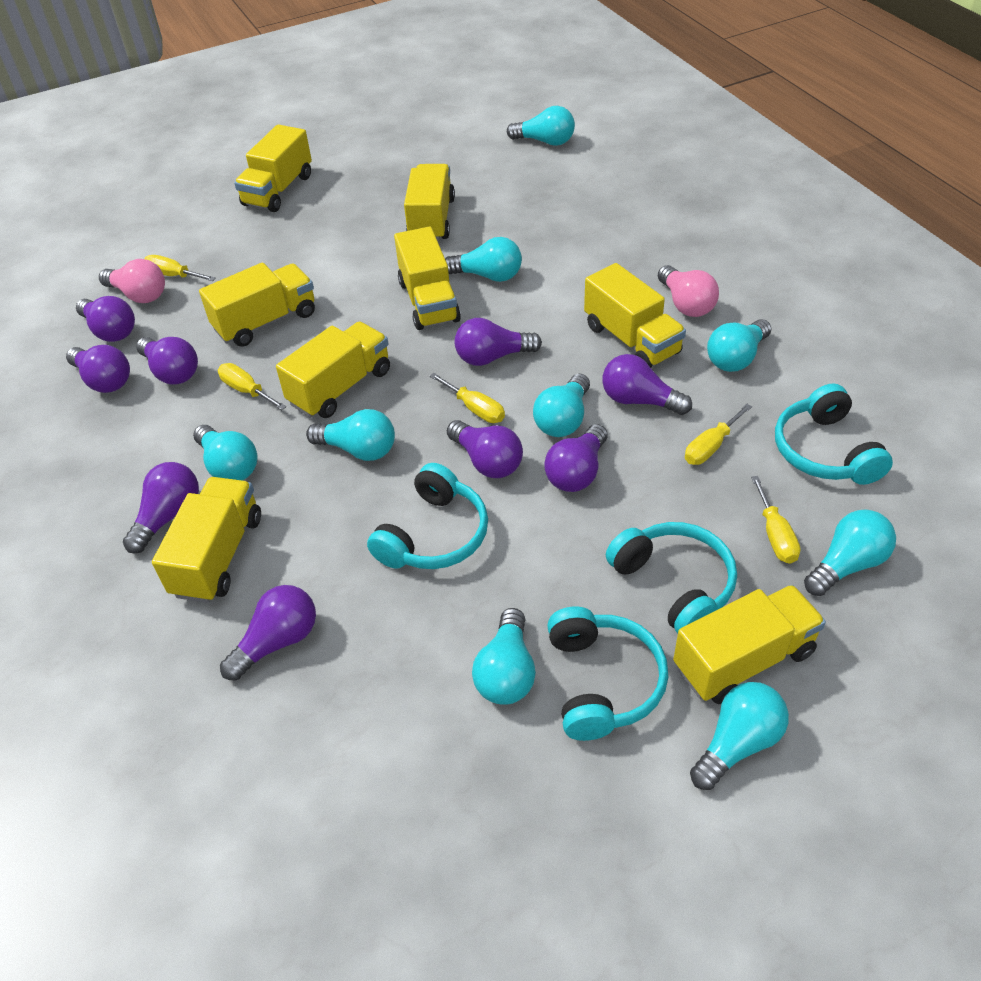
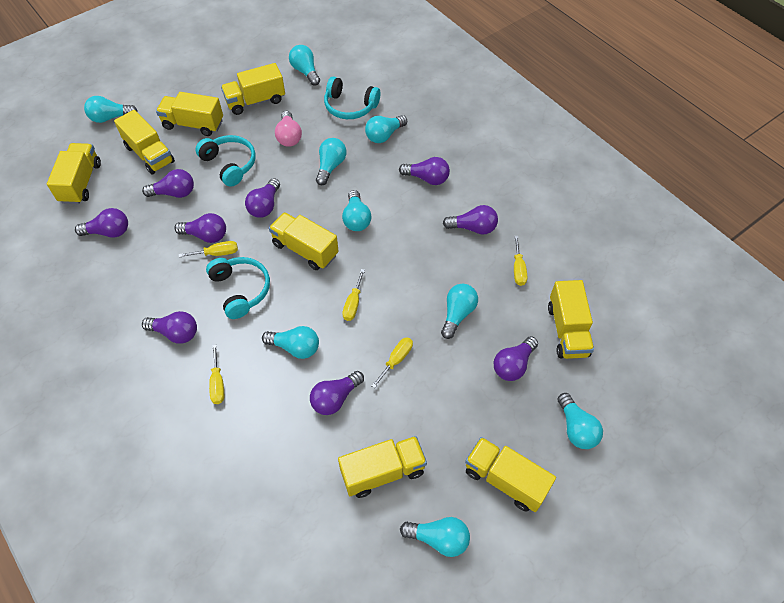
pink light bulb: [99,259,165,303] [658,265,719,317] = 2 -> [275,111,302,147] = 1
turquoise headphones: [367,463,488,569] [547,606,668,741] [606,522,737,634] [775,383,893,485] = 4 -> [195,135,256,187] [206,257,270,319] [324,76,381,119] = 3

